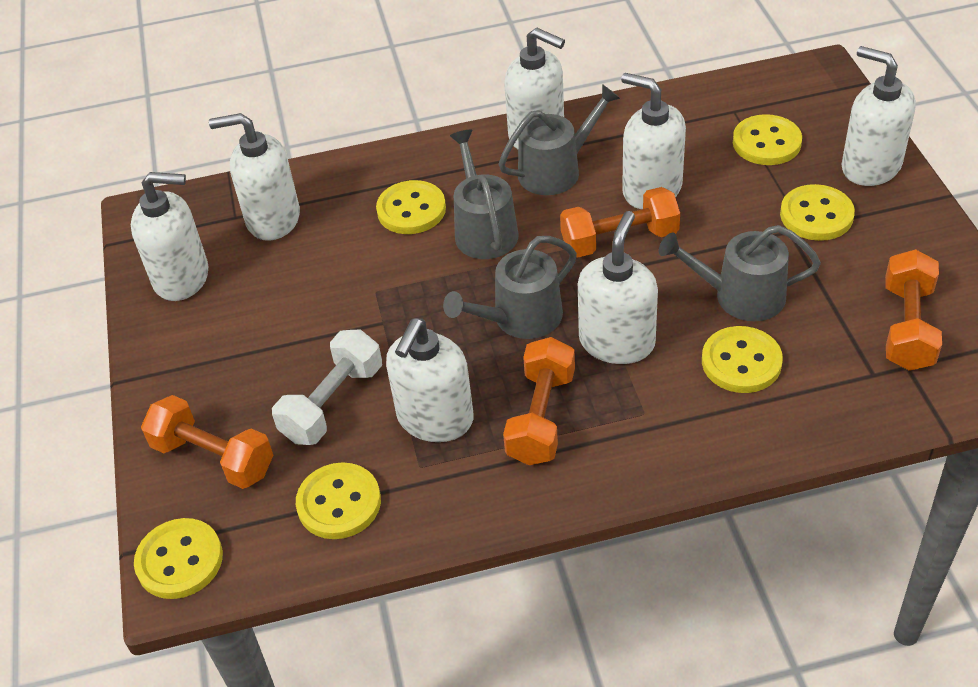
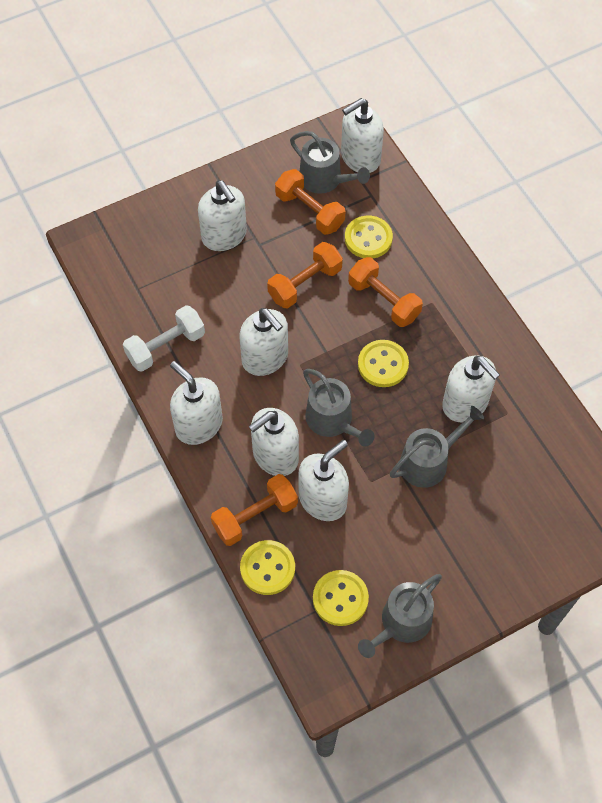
yellow button: [134,518,223,599] [296,462,381,539] [376,180,446,234] [702,326,783,393] [733,114,802,165] [780,184,855,241] = 6 -> [240,540,295,595] [313,570,369,626] [345,216,393,259] [358,340,409,387] = 4

